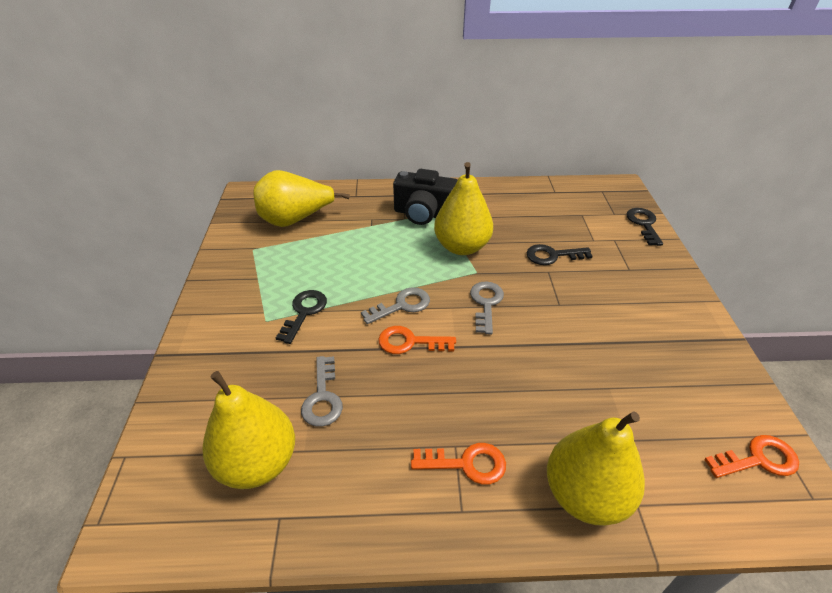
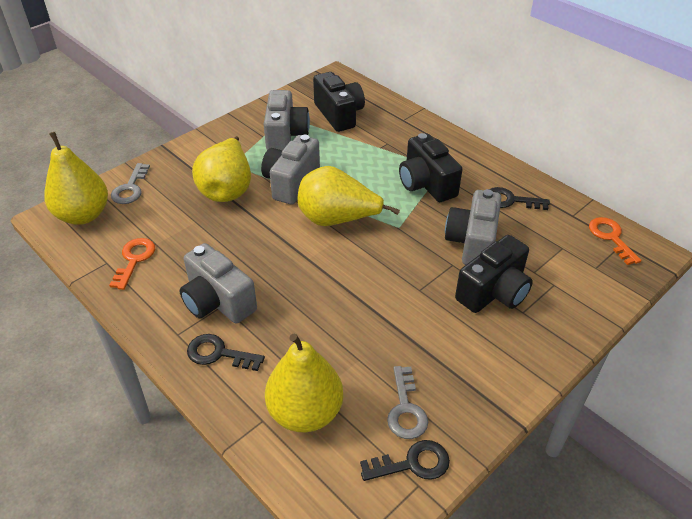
black camera: [393,169,458,225] = 1 -> [313,72,365,132] [399,133,462,202] [455,235,533,313] = 3
grey camera: none = 0 -> [180,243,257,324] [261,135,320,204] [264,90,310,150] [445,189,501,265] = 4
grey key: [301,356,343,427] [361,287,430,324] [470,281,504,334] = 3 -> [111,163,150,204] [387,366,428,439] = 2
orange key: [378,326,456,354] [411,443,506,485] [704,435,799,478] = 3 -> [109,238,155,290] [589,217,641,265] = 2

